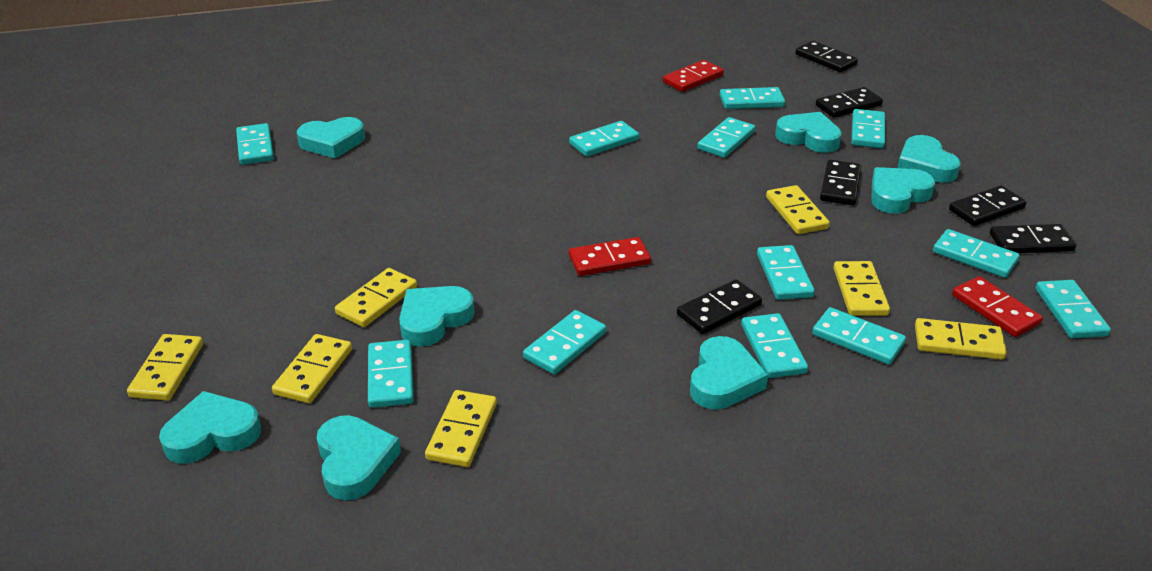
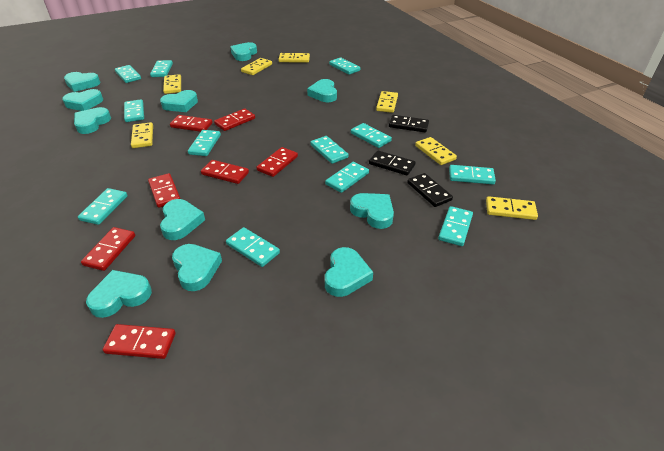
black domino: [677,279,762,334] [796,41,858,72] [816,87,883,118] [820,160,862,205] [949,185,1027,226] [990,224,1076,253] = 6 -> [369,150,416,176] [389,115,429,132] [407,173,453,207] = 3
red domino: [569,237,651,276] [663,60,724,92] [952,276,1043,337] = 3 -> [81,227,135,271] [103,324,176,359] [148,173,180,208] [170,115,212,132] [201,160,249,184] [214,109,255,131] [256,147,298,177] = 7
turquoise heart: [159,391,261,464] [297,117,365,158] [317,415,401,500] [399,286,475,347] [690,336,768,409] [775,112,842,153] [871,167,935,214] [897,135,961,183] = 8 -> [62,89,103,111] [64,72,100,92] [74,107,111,134] [86,270,152,318] [160,90,198,112] [160,199,205,240] [172,244,222,291] [230,42,257,61] [307,79,337,102] [325,247,373,297] [350,193,394,229] = 11

